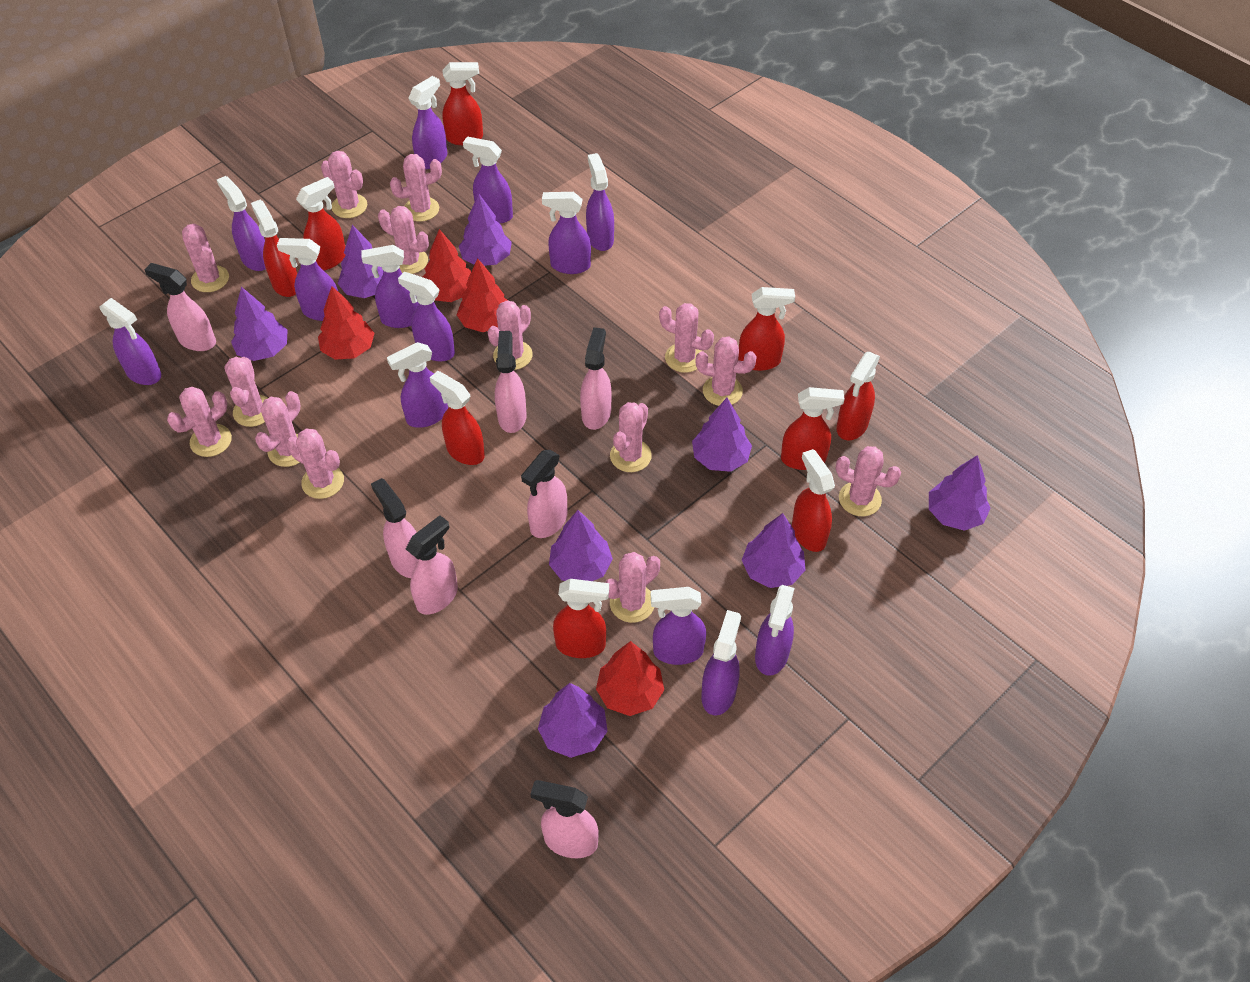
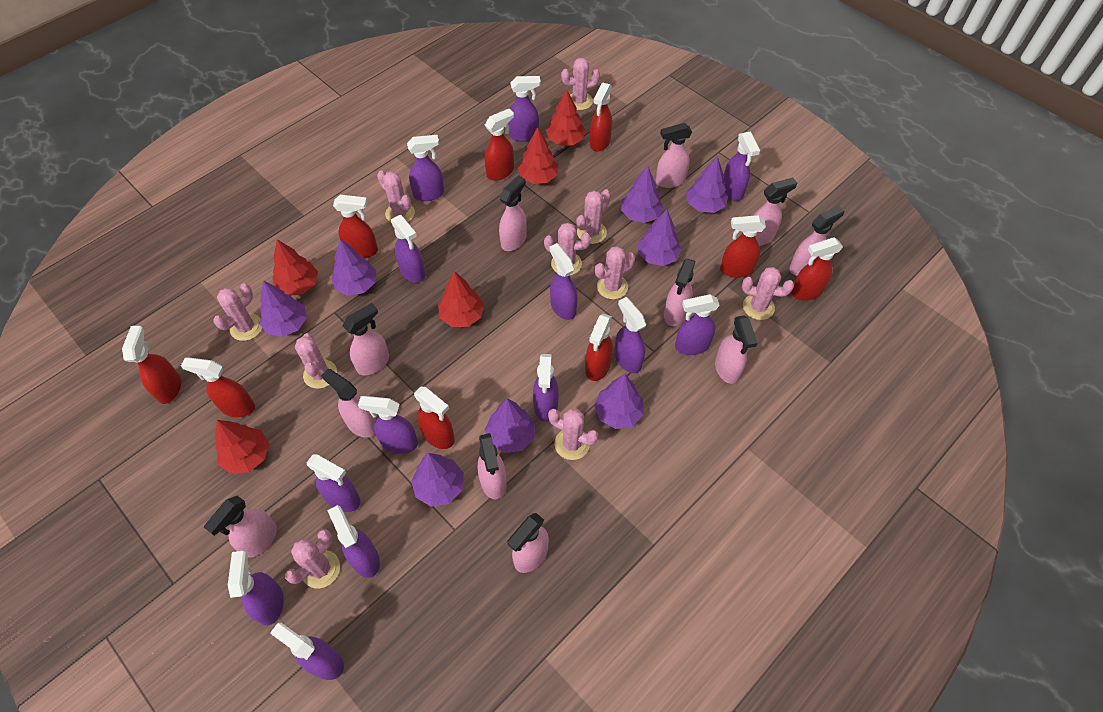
pink cactus: [167,387,232,457] [182,224,229,292] [224,357,268,427] [255,391,300,467] [287,429,344,499] [321,151,367,218] [378,206,429,274] [390,154,442,222] [487,300,533,370] [605,552,660,623] [610,402,652,472] [659,303,714,373] [695,336,757,406] [836,446,901,516] = 14 -> [213,284,262,341] [285,529,340,588] [295,333,337,389] [377,170,415,222] [544,223,591,275] [548,409,598,460] [561,58,600,110] [576,189,611,244] [595,246,635,299] [742,267,794,320] = 10
pink spray bottle: [144,263,216,351] [371,478,418,578] [406,515,458,615] [495,331,527,433] [521,450,567,538] [530,780,599,858] [580,327,611,430] = 7 -> [204,496,277,558] [321,369,376,438] [342,303,389,375] [477,433,507,499] [499,175,527,251] [507,513,549,573] [656,123,692,188] [664,258,696,326] [715,315,757,384] [753,178,797,246] [790,205,844,276] = 11
red tree: [318,286,375,360] [423,229,471,302] [457,258,509,332] [596,641,664,716] = 4 -> [215,420,269,474] [273,239,318,296] [438,271,484,327] [518,127,558,184] [546,90,585,146] = 5

